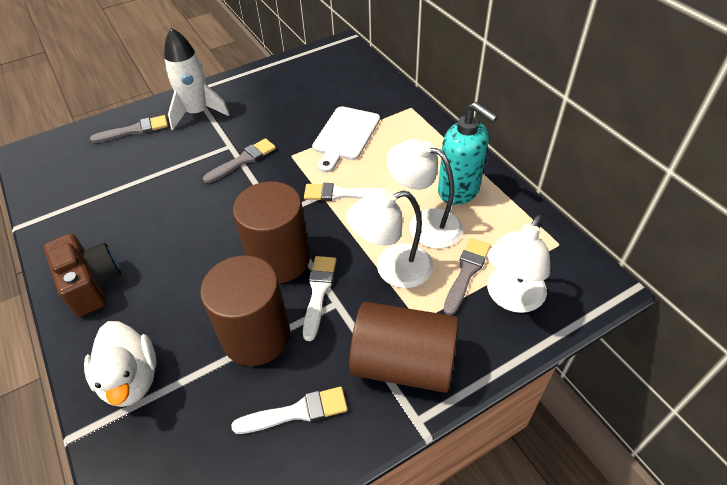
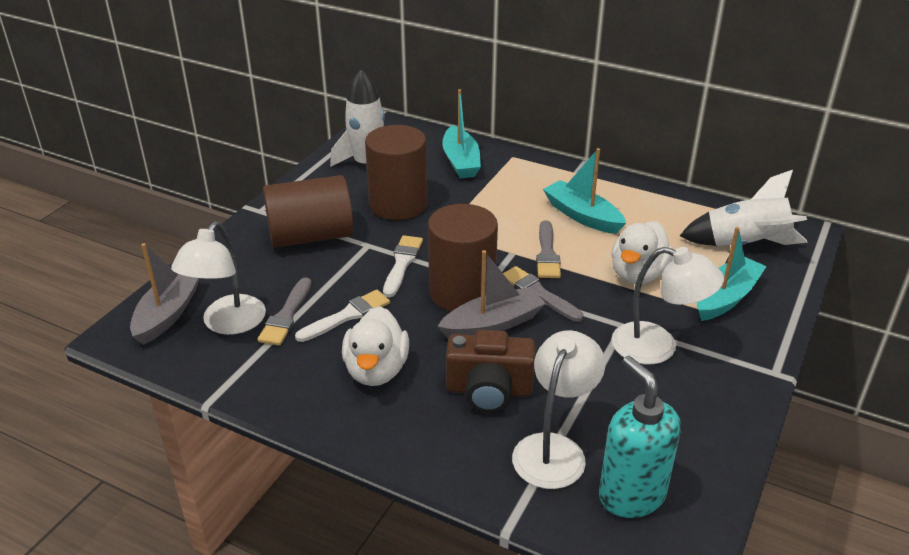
grey boat: none = 0 -> [130,243,200,345] [437,250,546,339] = 2
turquoise boat: none = 0 -> [442,89,481,178] [543,148,626,234] [696,227,767,321] = 3
white brush: [231,387,348,434] [303,256,337,341] [304,183,387,201] = 3 -> [295,290,390,342] [383,235,423,297] = 2
white cutting board: [312,106,380,173] = 1 -> none = 0
white duck: [84,321,156,407] = 1 -> [342,306,409,386] [612,221,674,284] = 2
white rocket: [164,28,230,130] = 1 -> [330,69,385,167] [680,170,808,246] = 2

